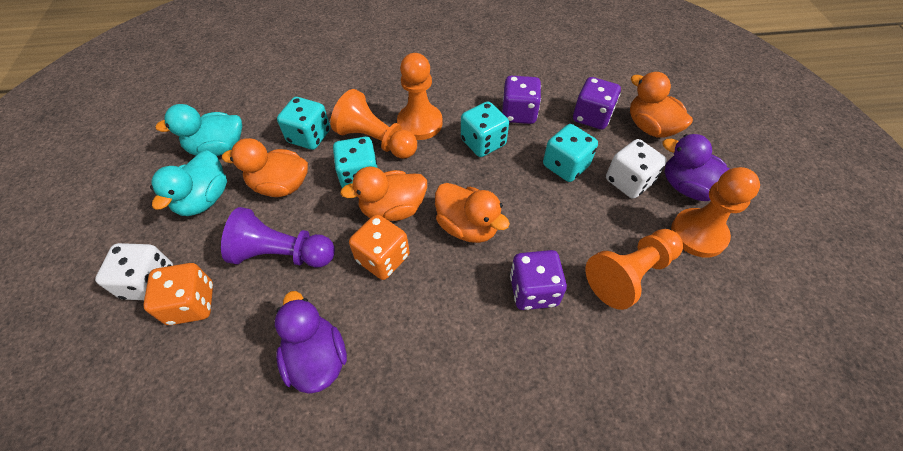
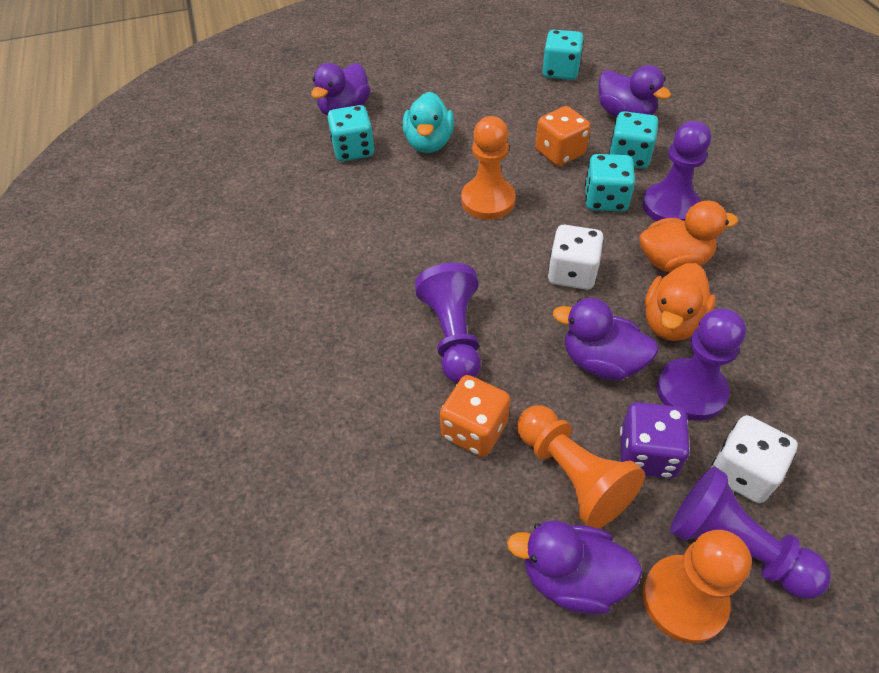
orange duck: [222,138,308,197] [340,166,427,221] [435,183,510,243] [630,72,693,137] = 4 -> [640,201,738,272] [645,263,716,341] = 2
orange pawn: [330,89,417,159] [397,53,443,140] [586,229,683,310] [671,167,760,258] = 4 -> [461,116,516,220] [517,406,645,528] [643,530,752,643] = 3
purple dice: [502,76,541,124] [510,250,567,310] [573,77,621,129] = 3 -> [620,402,690,478] = 1
purple duck: [275,291,347,394] [663,134,730,201] = 2 -> [311,63,370,116] [507,520,642,615] [553,298,659,381] [599,65,671,118] = 4
purple pawn: [221,207,335,268] = 1 -> [415,263,481,383] [643,121,711,221] [657,308,746,421] [670,467,831,599] = 4
turquoise duck: [150,150,227,216] [155,104,242,156] = 2 -> [403,92,454,153] = 1

